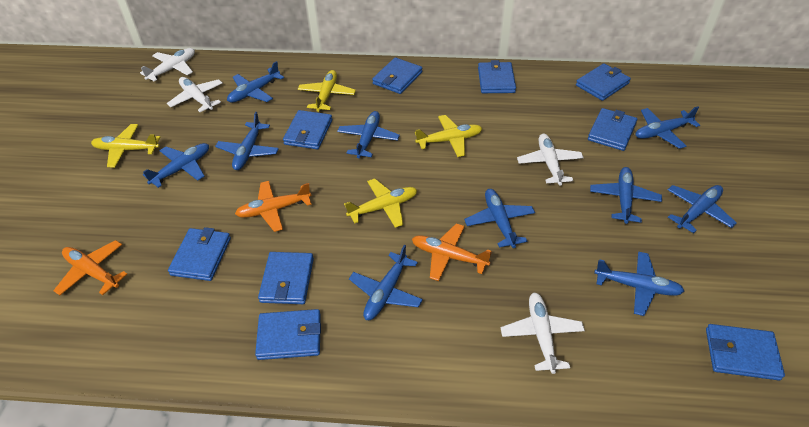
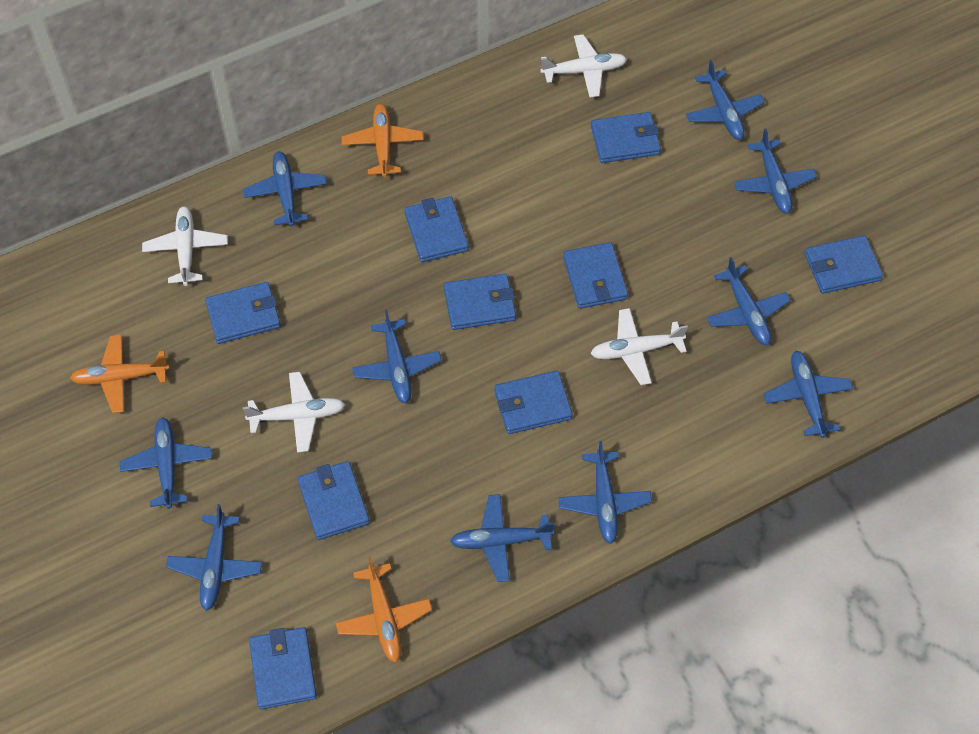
yellow plane: [91,124,161,168] [298,70,356,112] [344,178,417,228] [415,115,483,157] = 4 -> none = 0

